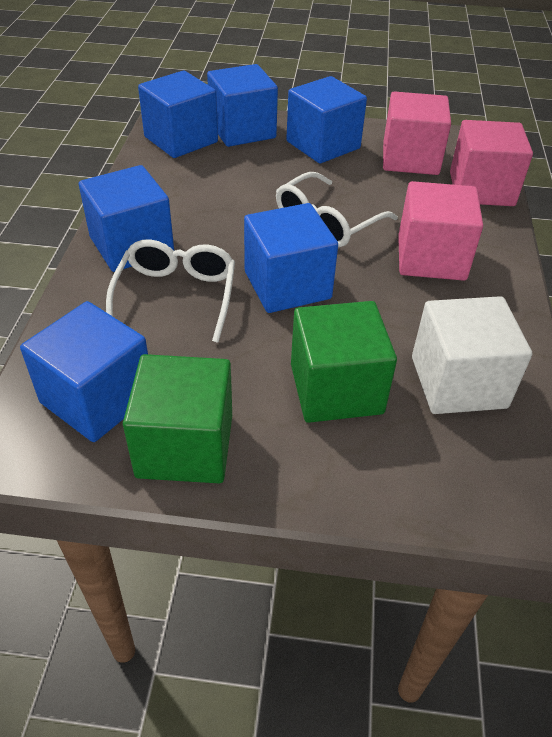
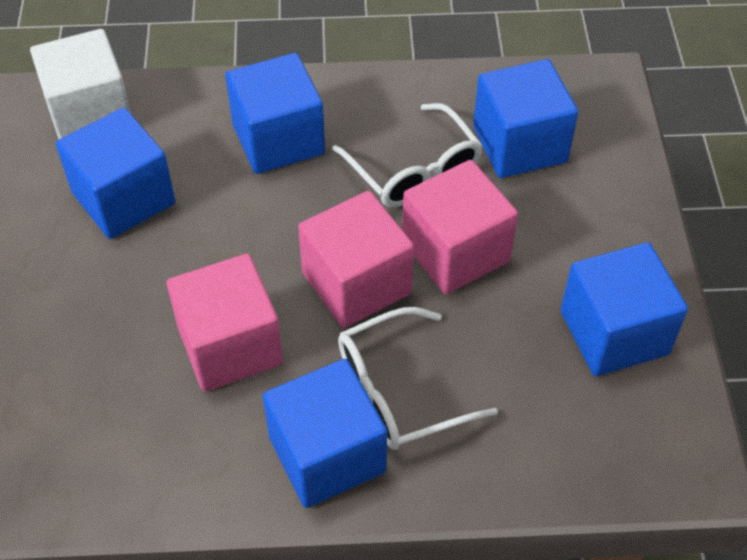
blue cube: [20,301,148,442] [79,165,174,272] [138,71,218,158] [207,64,278,147] [244,203,338,313] [286,76,367,164] = 6 -> [56,108,175,239] [225,53,325,174] [263,359,387,508] [473,59,578,178] [560,242,688,376] = 5
green cube: [123,354,232,483] [291,301,397,423] = 2 -> none = 0

